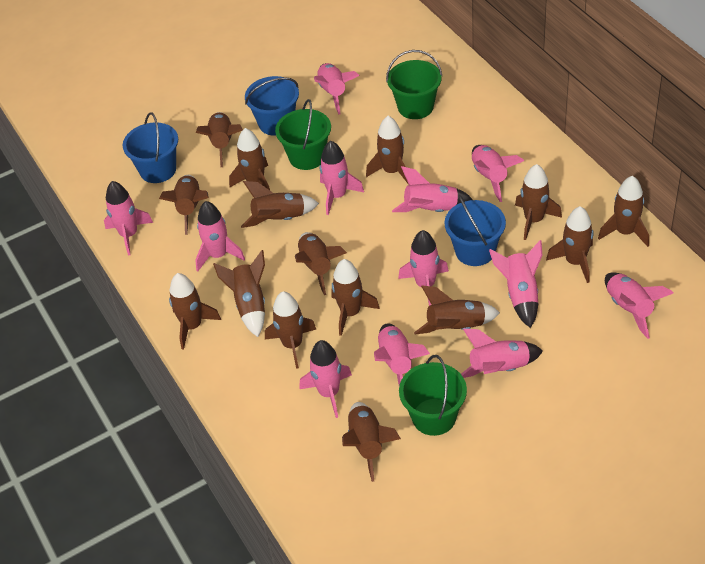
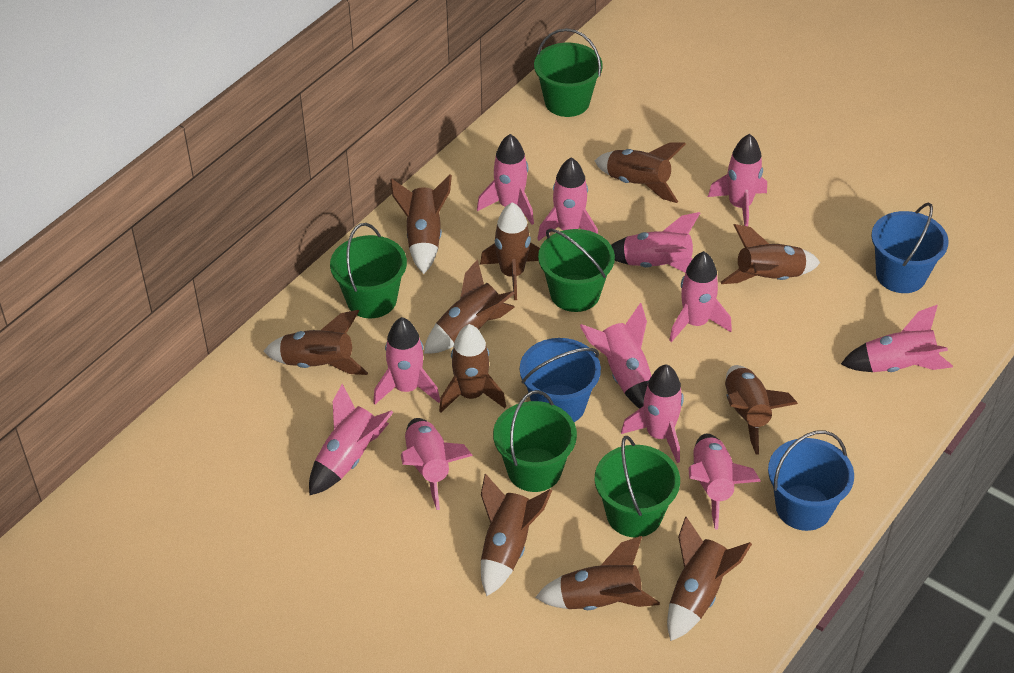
brown rocket: [159,175,209,235] [169,273,221,350] [196,112,243,167] [213,250,265,337] [229,128,270,190] [241,181,319,228] [265,291,316,369] [295,232,347,295] [331,259,380,336] [342,402,401,482] [366,116,409,185] [414,285,500,335] [515,164,562,240] [546,206,594,283] [598,176,649,247] = 15 -> [263,310,368,375] [390,175,452,274] [424,259,515,354] [439,324,506,412] [480,202,540,300] [481,474,552,596] [535,536,660,610] [595,143,686,203] [667,517,752,641] [721,224,820,284] [725,365,798,454] = 11
green bucket: [275,99,331,170] [386,50,442,119] [399,355,467,436] = 3 -> [330,223,407,318] [493,390,577,492] [534,28,603,117] [538,228,615,312] [595,436,680,537] = 5

